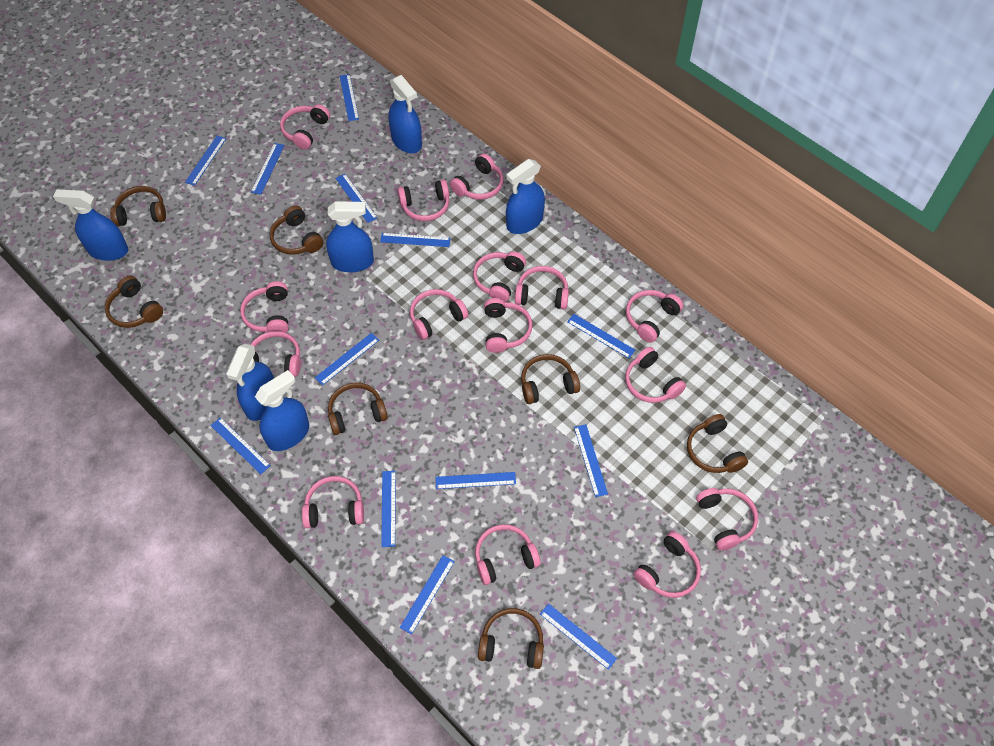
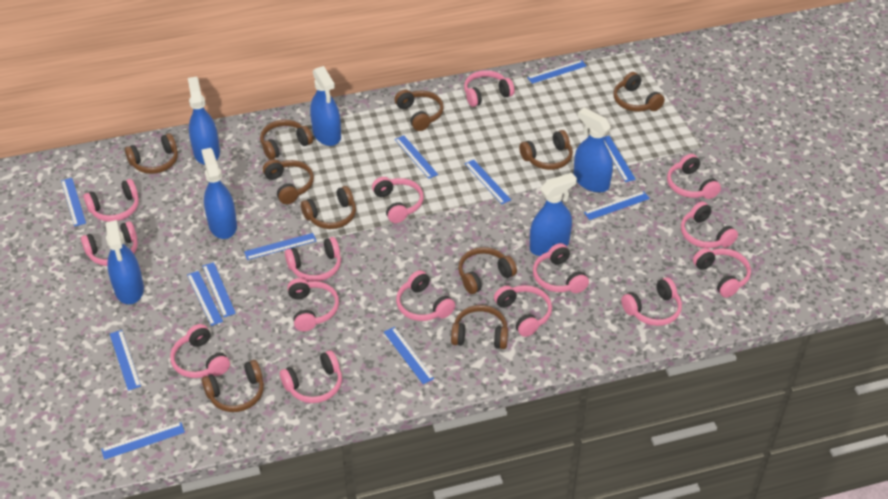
blue ruler: [185,135,227,186] [210,417,271,474] [251,143,285,195] [315,333,379,386] [335,174,377,223] [340,74,359,121] [380,233,451,247] [381,471,396,547] [399,555,455,634] [435,472,516,489] [540,603,617,670] [567,314,635,358] [574,424,608,497] = 13 -> [61,178,86,226] [101,422,185,460] [110,330,141,391] [187,271,223,326] [202,262,236,317] [244,233,316,260] [384,327,434,384] [395,136,438,179] [465,159,511,204] [527,60,587,84] [584,191,650,220] [604,136,636,182] = 12
brown headphones: [105,276,163,328] [110,186,166,226] [270,206,323,255] [328,383,388,435] [478,608,544,669] [521,354,580,404] [687,414,748,473] = 7 -> [125,133,178,174] [202,360,264,412] [260,120,313,160] [263,159,314,204] [301,186,356,229] [394,90,444,131] [451,305,508,349] [458,247,517,294] [519,130,573,170] [614,72,665,112] = 10

